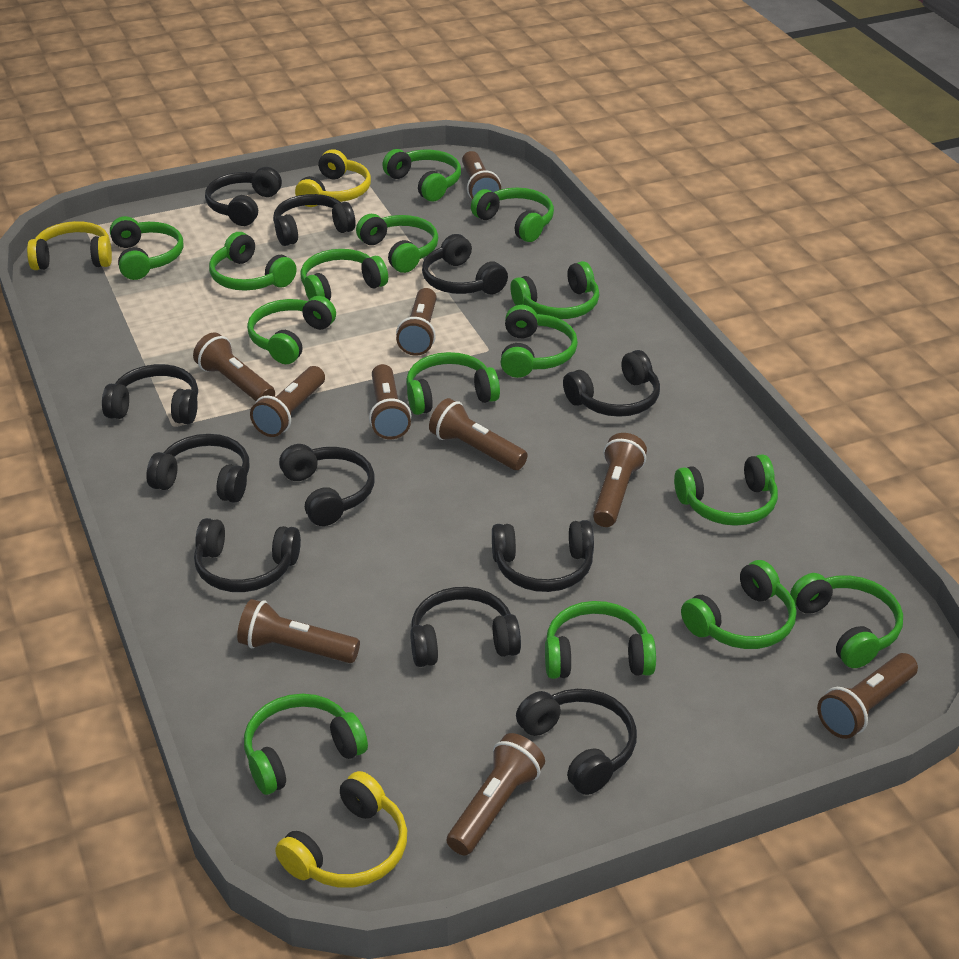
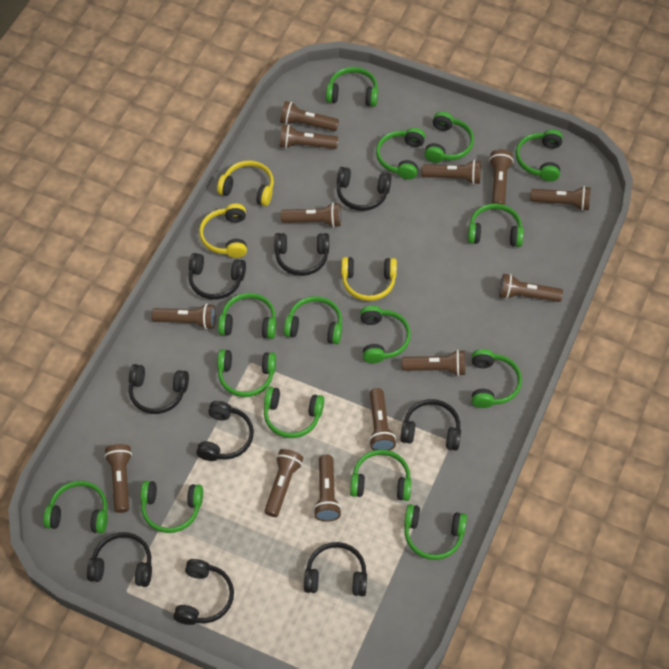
black headphones: [102,364,198,424] [146,434,250,503] [194,518,301,592] [205,167,282,226] [273,194,356,246] [279,444,375,526] [410,587,521,667] [422,234,508,294] [492,520,594,592] [516,689,637,795] [563,350,660,417] = 11 -> [87,532,152,587] [129,364,189,414] [173,559,234,625] [189,253,246,300] [196,401,254,461] [274,233,329,276] [304,542,367,596] [337,167,392,211] [400,399,461,451] = 9
brown flashlight: [193,333,275,401] [237,599,360,663] [250,366,325,437] [369,364,411,439] [396,288,437,356] [429,398,528,470] [447,733,545,856] [462,151,501,199] [593,433,647,527] [817,653,918,739] = 10 -> [104,444,132,513] [152,304,216,330] [264,449,303,517] [280,101,339,131] [280,124,338,149] [281,202,341,227] [313,454,342,522] [369,388,396,451] [402,350,465,376] [422,160,481,184] [489,149,514,205] [499,274,563,302] [530,186,591,211] = 13

